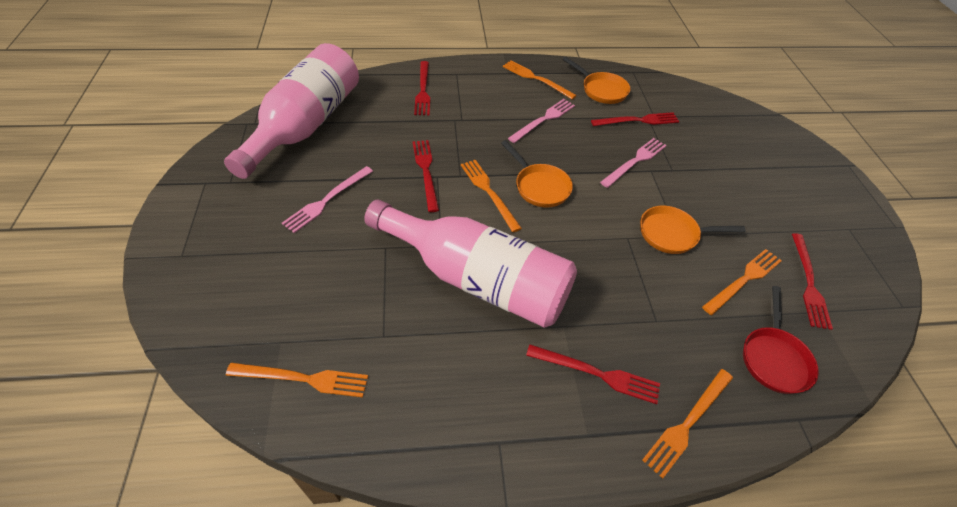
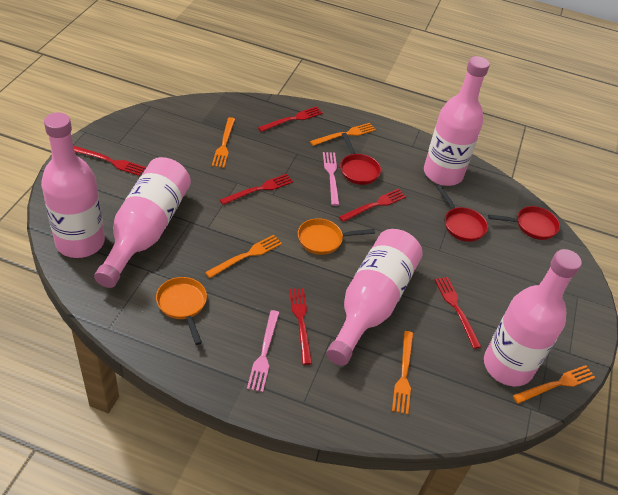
orange pan: [501,140,573,208] [562,57,630,104] [640,206,746,254] = 3 -> [156,277,207,345] [298,218,375,255] = 2
pink bottle: [224,43,359,179] [364,200,577,328] = 2 -> [41,112,105,258] [94,157,191,288] [326,229,422,366] [424,56,490,186] [484,249,582,386] = 5
pink fork: [282,166,373,233] [508,99,575,143] [600,138,667,188] = 3 -> [247,310,280,392] [323,152,339,206] = 2
red fork: [413,140,439,212] [414,61,430,115] [526,344,660,404] [591,112,679,126] [792,233,833,330] = 5 -> [73,146,146,176] [220,174,293,205] [258,107,323,132] [289,288,312,365] [339,189,406,222] [435,277,481,349] = 6
red pan: [743,286,819,394] = 1 -> [340,133,381,185] [436,185,488,242] [488,206,560,240] = 3

